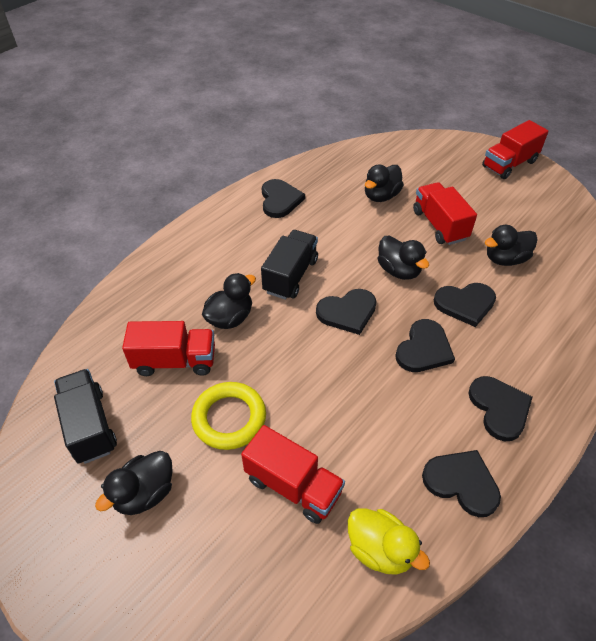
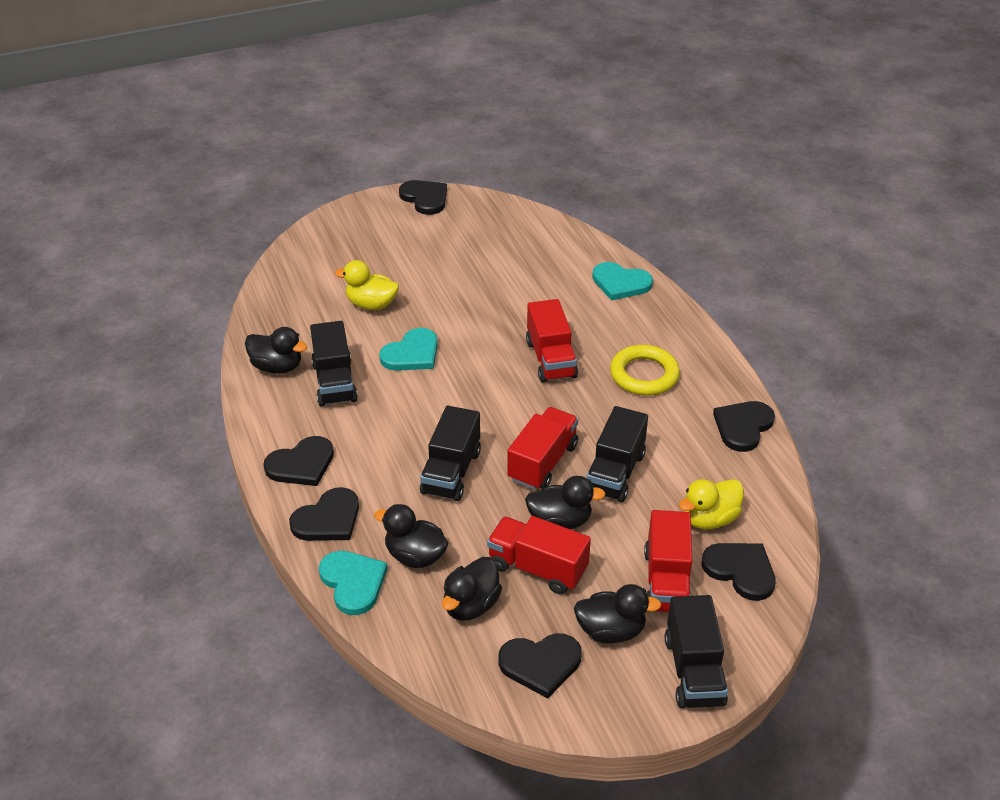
black truck: [54,369,117,464] [261,230,318,300] = 2 -> [310,321,358,407] [420,406,481,501] [587,406,648,502] [665,595,728,708] = 4
turquoise heart: none = 0 -> [319,551,388,615] [379,328,438,371] [592,262,653,301] = 3
yellow duck: [348,508,430,575] = 1 -> [335,260,399,310] [679,479,744,530] = 2

